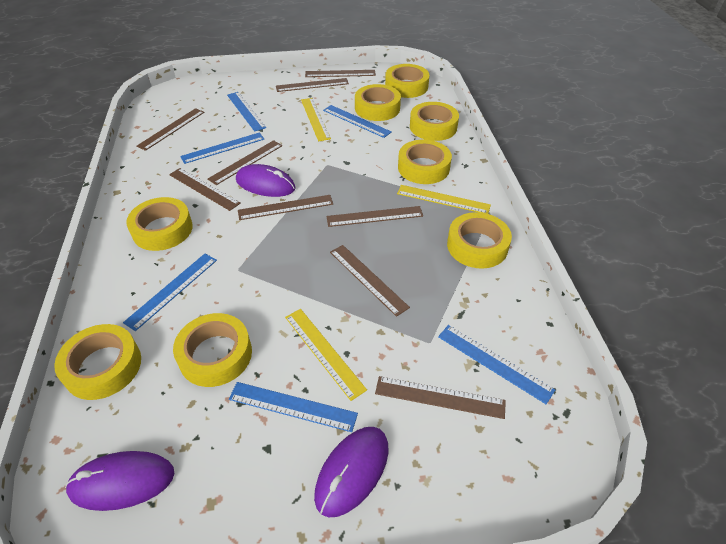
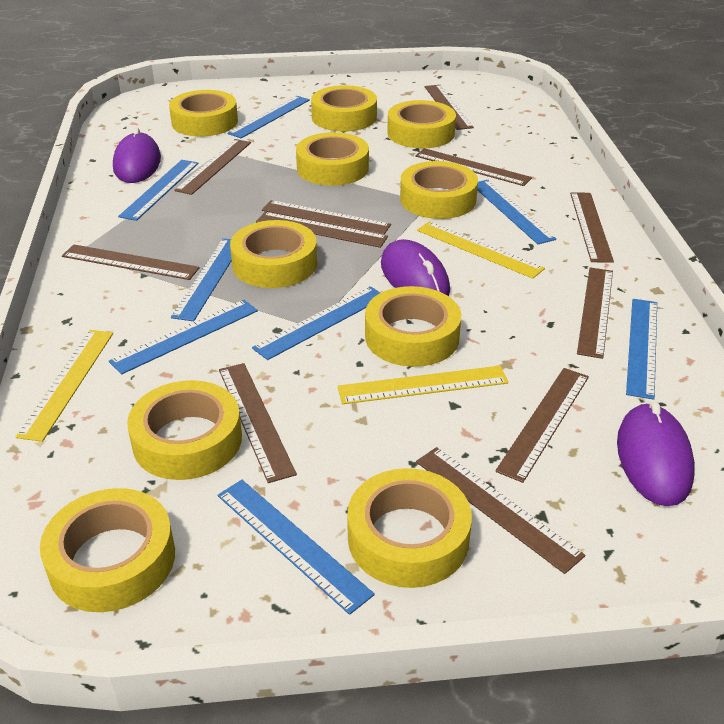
blue ruler: [123,254,217,331] [180,132,264,164] [227,92,266,132] [229,382,358,432] [323,105,392,138] [438,325,555,404] = 6 -> [109,300,258,375] [118,160,199,221] [171,238,232,321] [218,480,375,615] [228,96,310,138] [252,286,381,360] [477,180,556,244] [626,299,657,400] = 8
brown ruler: [137,108,204,151] [169,168,241,211] [208,140,282,185] [238,195,333,220] [276,78,349,92] [305,70,376,77] [327,206,423,227] [330,245,410,317] [375,376,506,419] = 9 -> [62,244,200,280] [175,139,251,195] [219,363,297,483] [256,212,388,248] [262,200,391,235] [415,148,532,186] [416,447,585,574] [425,85,474,130] [495,368,589,483] [570,192,614,263] [577,267,613,359] = 11
yellow tape: [54,324,141,400] [126,197,193,251] [173,313,252,387] [355,84,401,121] [385,64,429,98] [398,140,452,184] [410,102,459,141] [447,212,512,269] = 8 -> [40,488,175,612] [127,380,242,480] [169,90,238,137] [230,220,317,288] [296,132,369,186] [311,85,377,131] [347,468,472,588] [365,286,461,367] [387,100,456,148] [400,161,478,219] = 10

